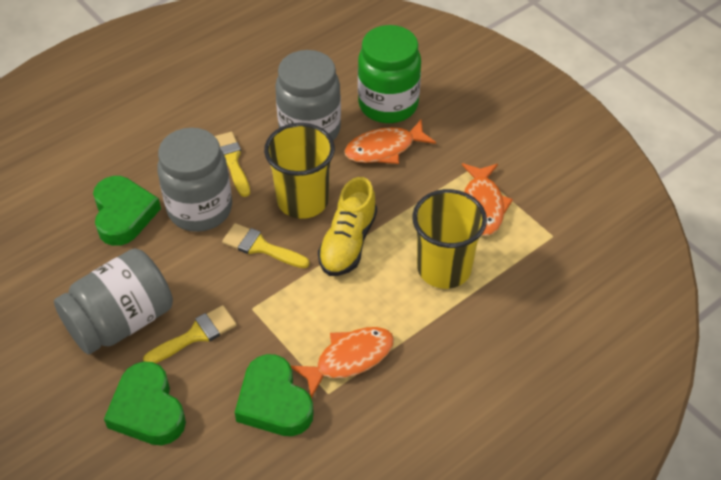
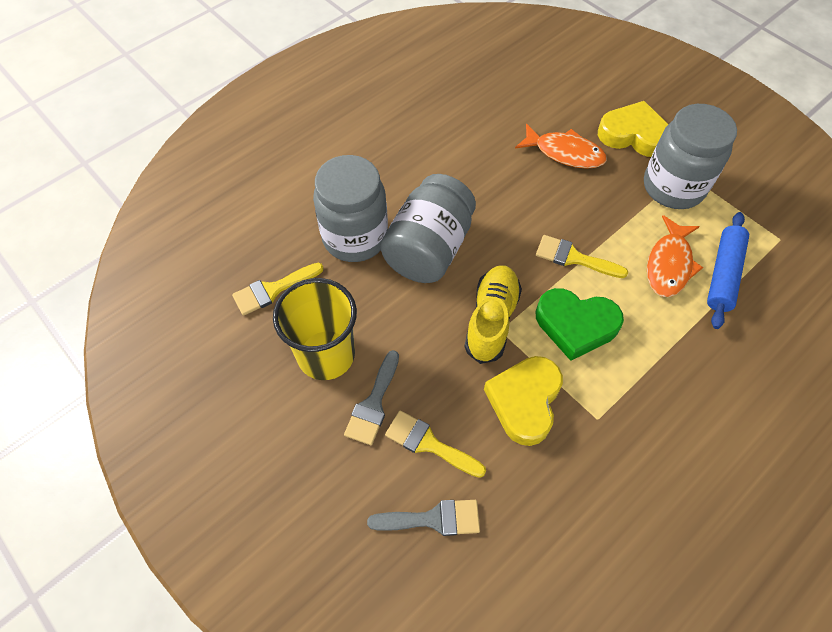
blue rolling pin: none = 0 -> [707,212,749,329] = 1
green heart: [93,176,161,246] [104,362,186,445] [235,354,314,436] = 3 -> [535,288,624,361] = 1
green jar: [358,25,421,123] = 1 -> none = 0
grey brush: none = 0 -> [344,350,399,445] [367,500,480,536] = 2
orange fish: [291,327,394,398] [344,119,436,164] [462,163,513,236] = 3 -> [515,123,607,169] [647,215,703,297] = 2
yellow cup: [264,123,335,219] [412,189,487,289] = 2 -> [273,278,357,380] = 1
yellow heart: none = 0 -> [484,356,563,446] [598,101,668,157] = 2

